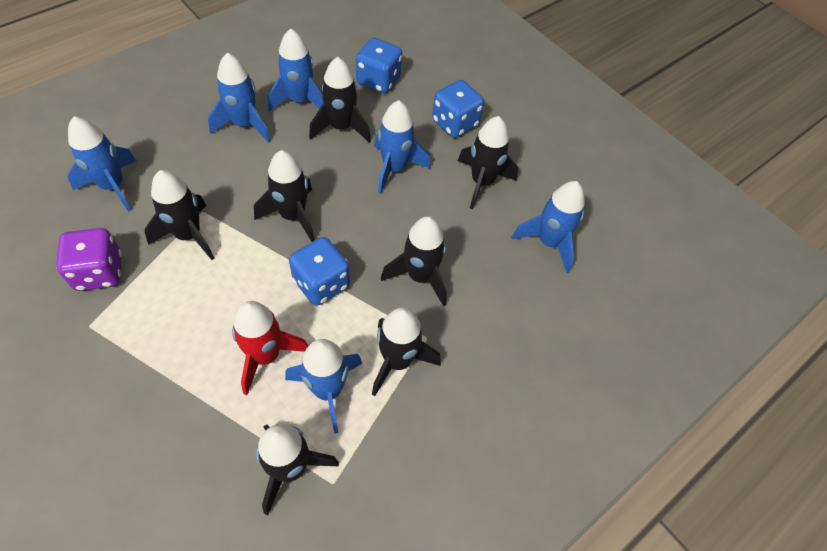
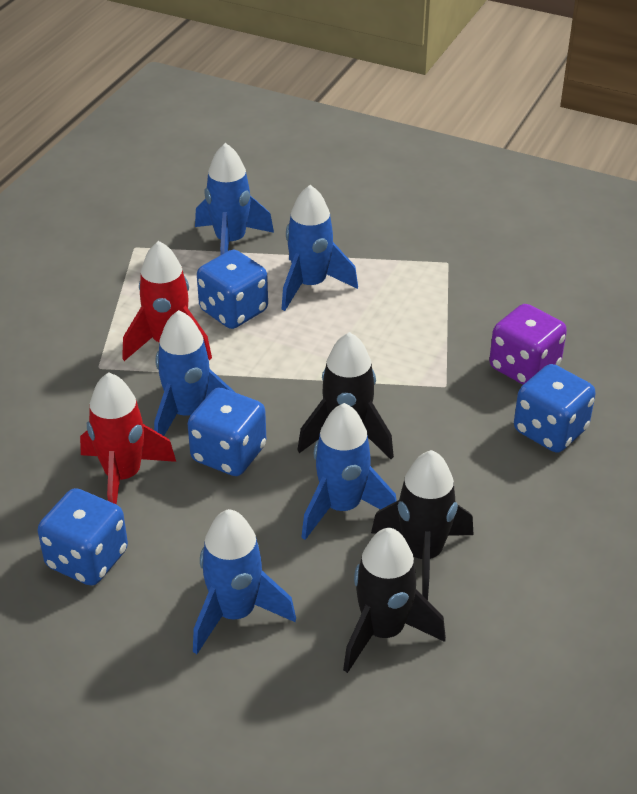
black rocket: [144,170,215,260] [254,150,315,242] [256,424,339,515] [309,57,371,143] [372,307,441,396] [381,216,447,306] [458,116,518,209] = 7 -> [297,332,394,459] [343,528,446,673] [371,450,474,601] = 3
blue dice: [289,237,350,306] [356,38,402,93] [432,80,484,138] = 3 -> [38,488,128,586] [187,388,266,476] [197,250,268,329] [514,364,596,453] = 4
blue rocket: [68,116,137,212] [208,53,271,143] [267,28,323,112] [285,339,362,434] [374,100,430,194] [512,181,585,273] = 6 -> [154,310,236,436] [193,509,296,654] [195,143,274,255] [282,185,358,311] [301,403,397,540] = 5
red rocket: [232,301,308,395] = 1 -> [80,372,176,504] [122,241,212,361] = 2

